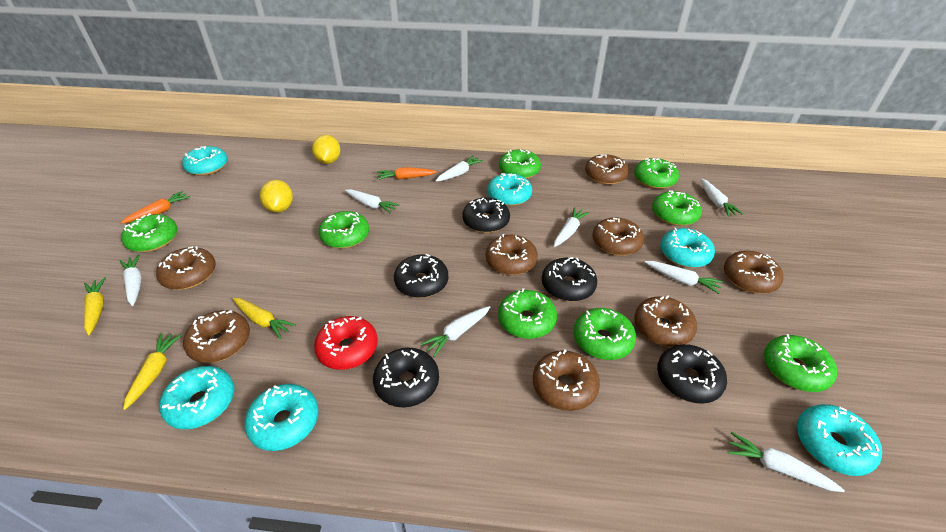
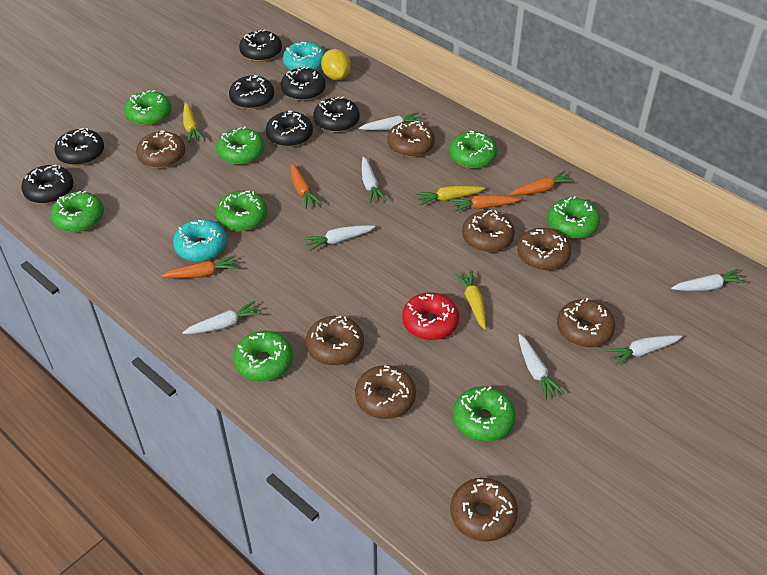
black donut: [373,347,439,407] [394,254,448,298] [463,197,510,233] [542,257,597,301] [657,344,727,404] = 5 -> [21,165,74,204] [54,128,104,166] [229,75,274,109] [239,29,282,62] [266,110,313,147] [281,66,325,101] [313,97,360,132] = 7
orange carrot: [121,191,190,224] [377,167,437,180] = 2 -> [161,255,238,278] [290,163,322,209] [450,195,521,212] [510,170,575,195] = 4
turquoise donut: [159,366,235,429] [182,146,228,176] [244,384,319,451] [487,173,532,206] [660,228,715,268] [797,404,882,476] = 6 -> [173,219,227,262] [283,42,325,70] = 2
white carrot: [119,255,142,306] [345,189,400,214] [421,306,490,357] [435,155,483,181] [554,207,590,247] [645,261,723,294] [701,178,743,217] [728,432,845,492] = 8 -> [182,301,262,334] [303,225,375,251] [359,112,423,130] [362,157,387,203] [518,334,564,400] [606,335,682,366] [671,269,747,291] = 7
yellow lemon: [260,180,293,213] [312,135,340,164] = 2 -> [321,49,351,80] = 1

